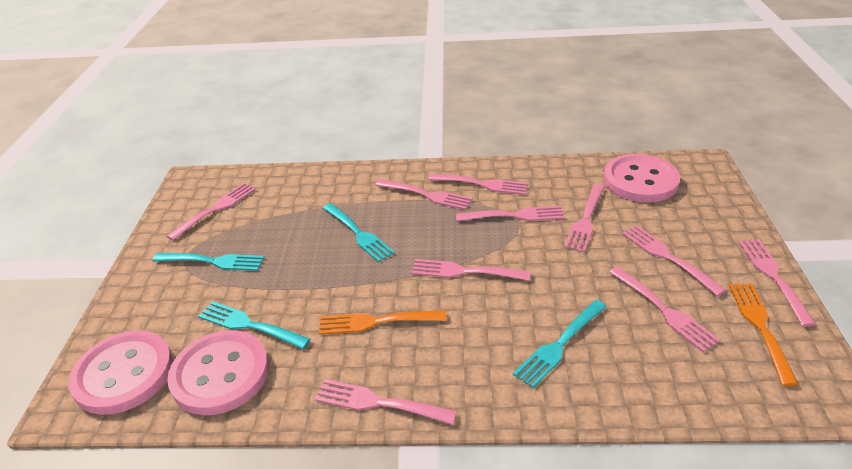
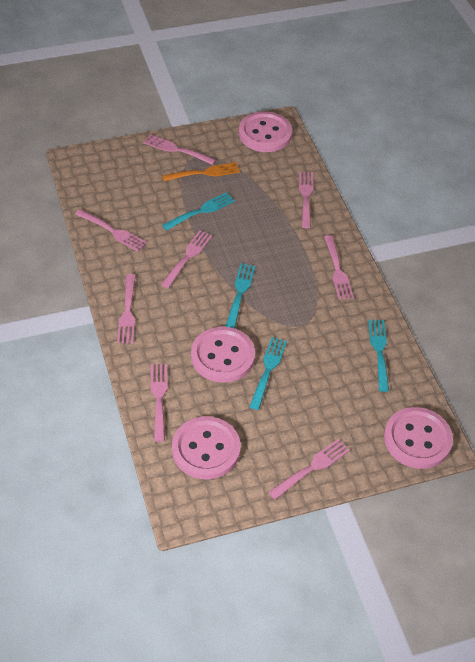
orange fork: [319,310,446,335] [729,284,799,386] = 2 -> [162,162,240,181] = 1
pink button: [68,330,173,415] [167,330,269,415] [603,154,680,202] = 3 -> [172,416,241,480] [191,327,255,383] [239,112,292,152] [384,407,453,469] = 4
pink fork: [167,183,256,241] [315,379,457,425] [375,179,472,210] [411,259,530,281] [428,173,528,195] [456,206,564,221] [564,184,605,252] [609,267,720,352] [622,225,726,296] [738,239,816,327] = 10 -> [75,209,147,252] [117,274,136,343] [144,134,216,165] [151,364,168,442] [161,230,213,288] [268,439,350,500] [299,172,313,228] [324,235,354,300] = 8

